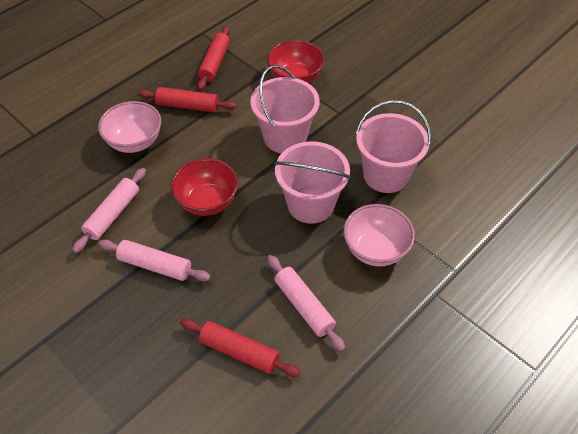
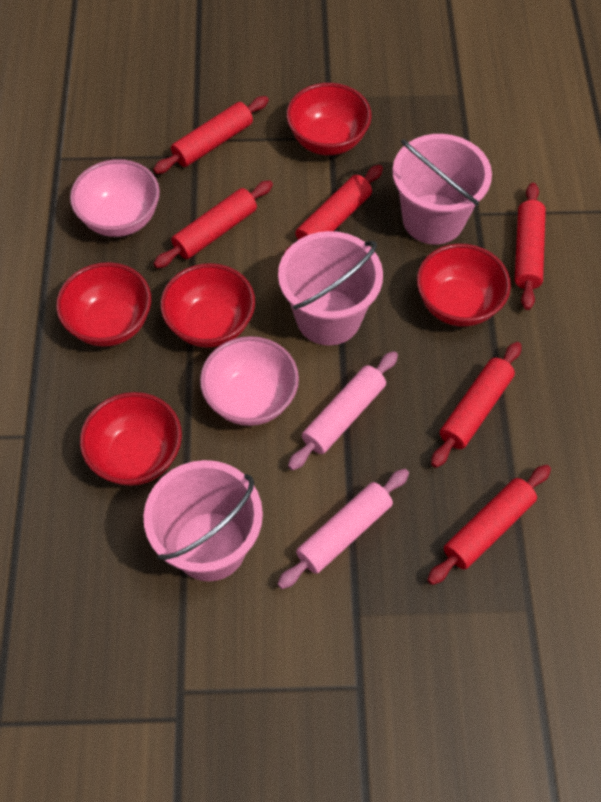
pink rolling pin: [72,168,146,253] [99,240,211,281] [267,255,345,351] = 3 -> [277,469,409,589] [288,351,398,471] = 2
red bowl: [171,158,238,216] [267,40,325,83] = 2 -> [56,262,151,347] [80,392,182,486] [161,263,255,348] [287,83,372,155] [417,244,511,327] = 5
red rolling pin: [138,87,237,112] [180,318,300,377] [197,26,230,91] = 3 -> [153,96,269,174] [154,180,273,268] [284,165,383,254] [427,465,551,585] [431,342,522,468] [515,183,546,310] = 6

